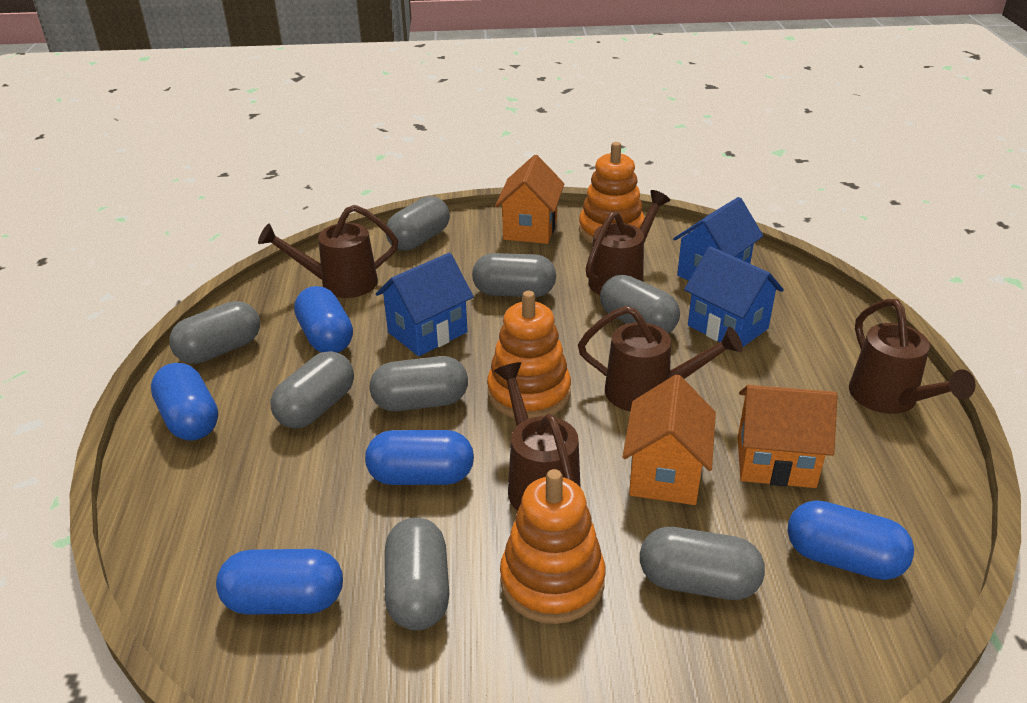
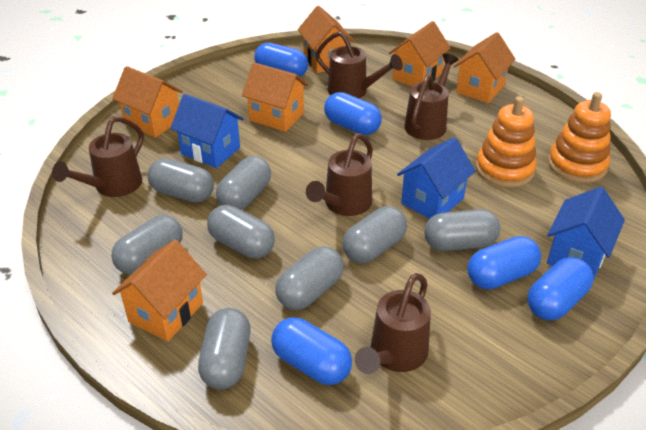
orange house: [495,155,564,244] [623,375,716,505] [738,385,838,488] = 3 -> [112,66,183,138] [112,240,207,341] [242,62,309,132] [298,6,354,73] [389,21,451,86] [454,32,515,103] = 6
orange stacking toy: [487,291,571,419] [500,469,605,624] [579,142,645,244] = 3 -> [476,96,537,188] [548,92,611,183] = 2

